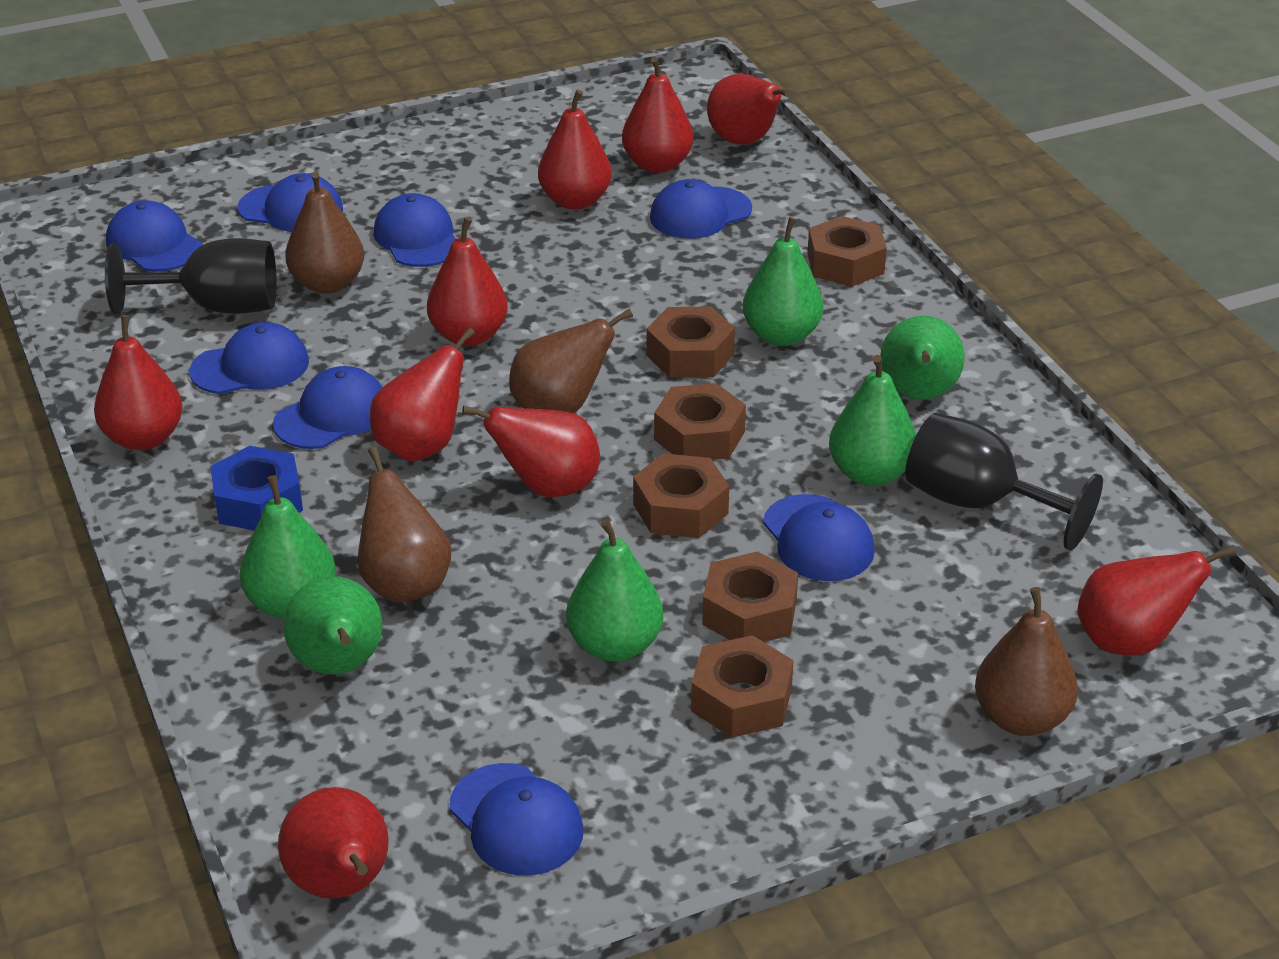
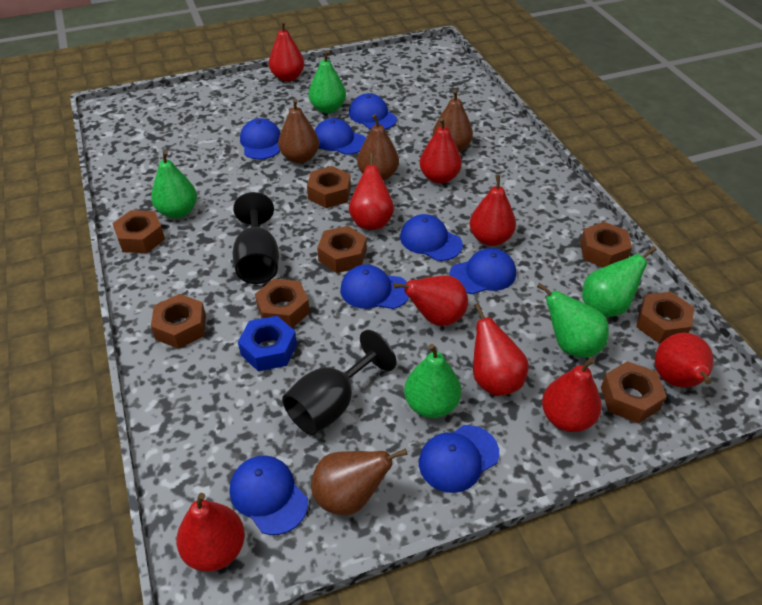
brown nut: [633,453,729,538] [647,307,735,378] [654,383,746,460] [691,635,794,738] [702,551,798,642] [808,216,887,287] = 6 -> [112,210,165,253] [151,294,206,349] [255,279,310,328] [307,166,351,208] [317,226,367,273] [580,222,632,267] [601,361,667,424] [636,292,694,344] = 8
green pear: [240,475,336,619] [283,576,382,674] [566,519,663,661] [743,217,823,346] [829,355,916,486] [880,316,965,400] = 6 -> [151,151,197,218] [309,50,346,113] [404,344,461,418] [537,283,609,358] [582,246,657,317] = 5

